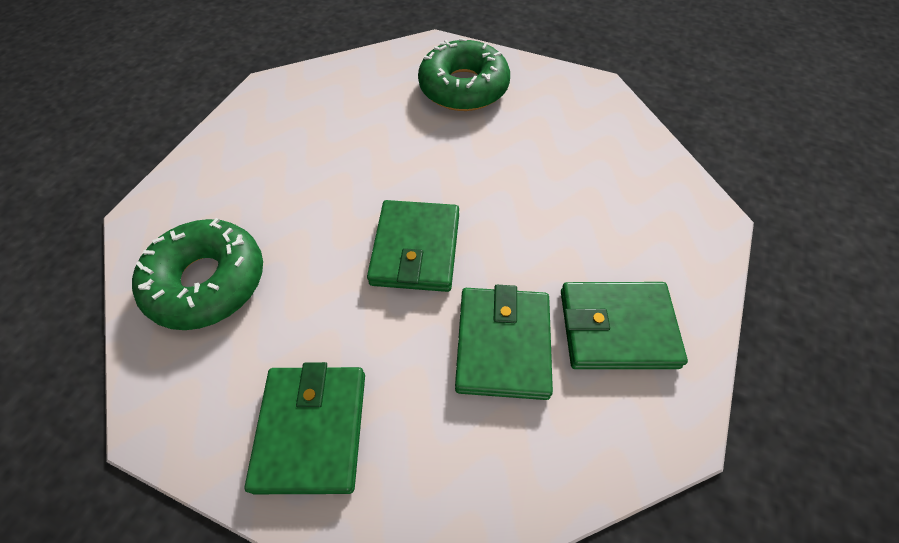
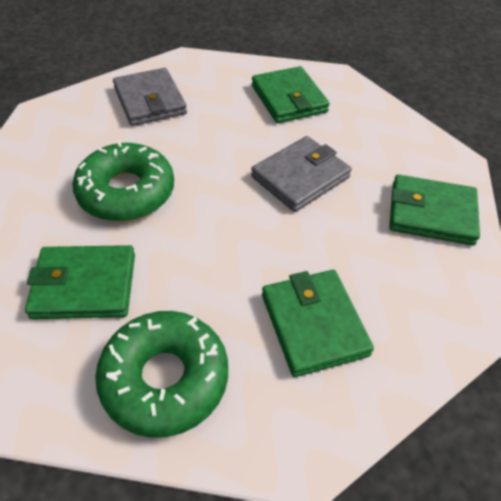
grey wallet: none = 0 -> [113,68,187,126] [251,136,352,212] = 2

